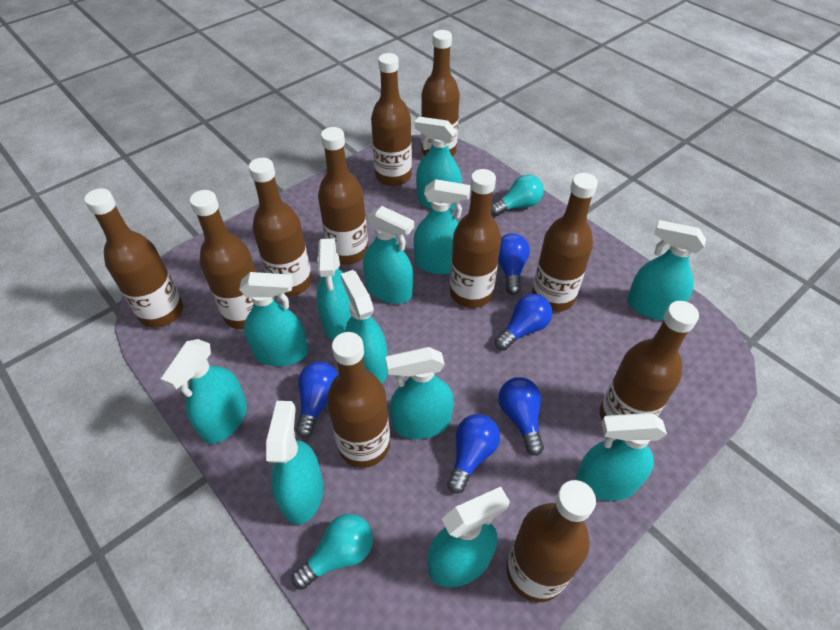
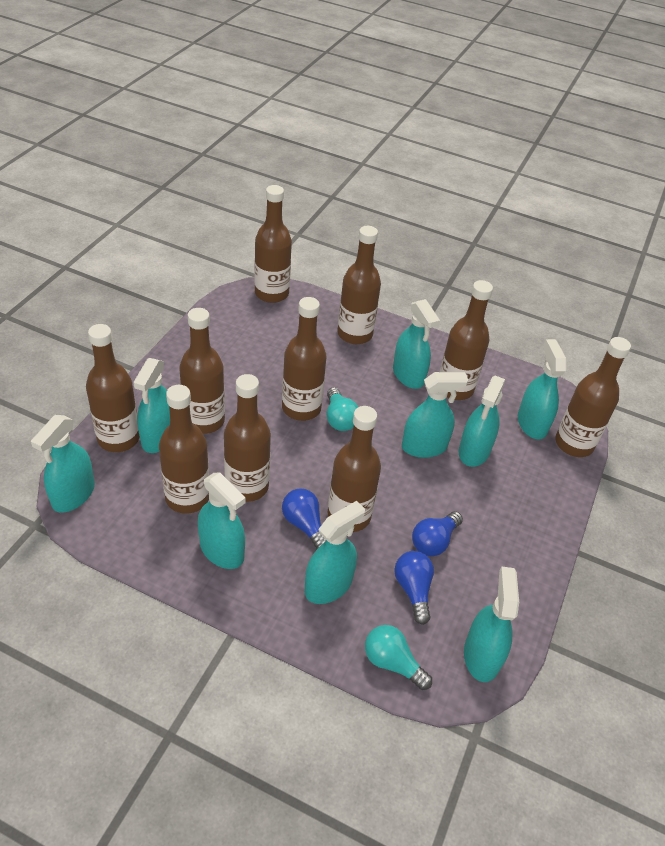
blue light bulb: [296,362,338,438] [447,414,500,494] [495,294,553,350] [498,233,530,295] [498,377,544,456] = 5 -> [282,488,326,550] [394,551,434,625] [412,511,463,556] = 3
brown bottle: [84,188,183,328] [190,190,257,329] [249,158,312,296] [318,127,368,265] [327,332,390,468] [371,53,412,186] [421,30,460,157] [450,169,501,308] [506,480,596,602] [532,173,598,312] [600,301,699,420] = 11 -> [86,324,140,452] [159,385,209,514] [179,308,225,434] [224,374,271,502] [254,185,292,303] [282,297,327,421] [328,406,381,532] [338,226,381,344] [440,280,493,400] [555,337,631,457] = 10
turquoise spray bottle: [161,339,247,444] [239,272,308,366] [266,401,323,525] [316,238,352,340] [341,270,388,383] [363,206,414,304] [386,347,454,439] [414,179,470,274] [415,117,462,211] [427,487,510,587] [576,413,667,501] [627,220,706,320] = 12 -> [31,415,95,513] [133,358,170,453] [197,472,246,569] [305,501,365,604] [393,299,440,389] [402,372,468,458] [459,376,506,467] [464,566,519,682] [518,339,567,440] = 9

